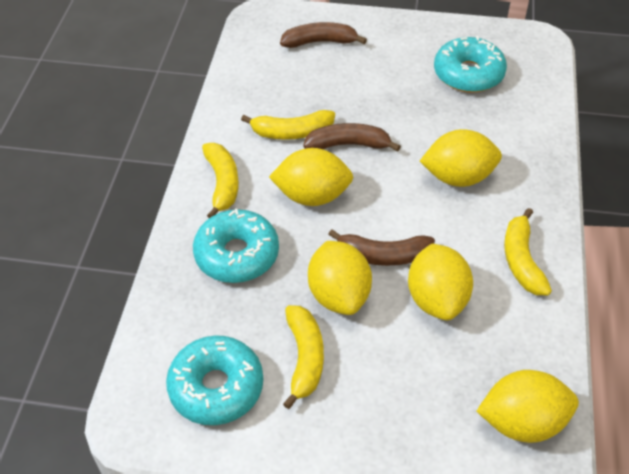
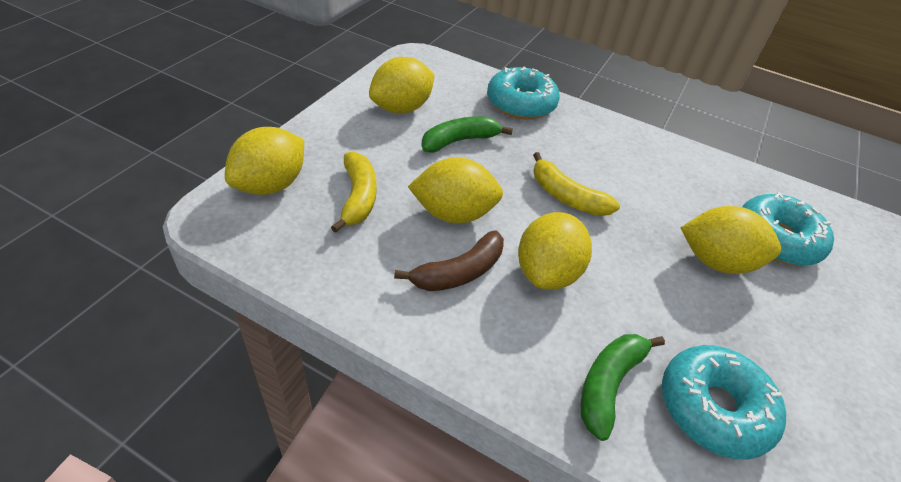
brown banana: [280,22,367,48] [303,123,401,152] [328,229,435,266] = 3 -> [394,230,504,291] = 1
green banana: none = 0 -> [421,116,513,153] [581,334,665,441] = 2
yellow banana: [202,143,239,218] [241,110,335,140] [283,305,324,409] [504,208,552,295] = 4 -> [331,151,376,233] [533,152,620,216] = 2

